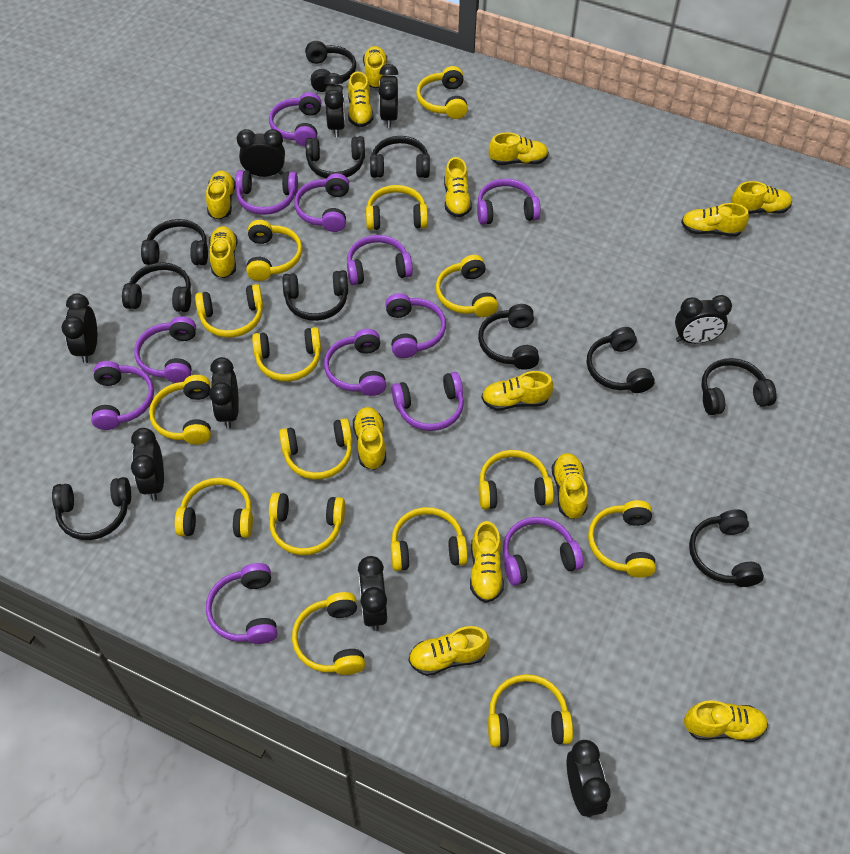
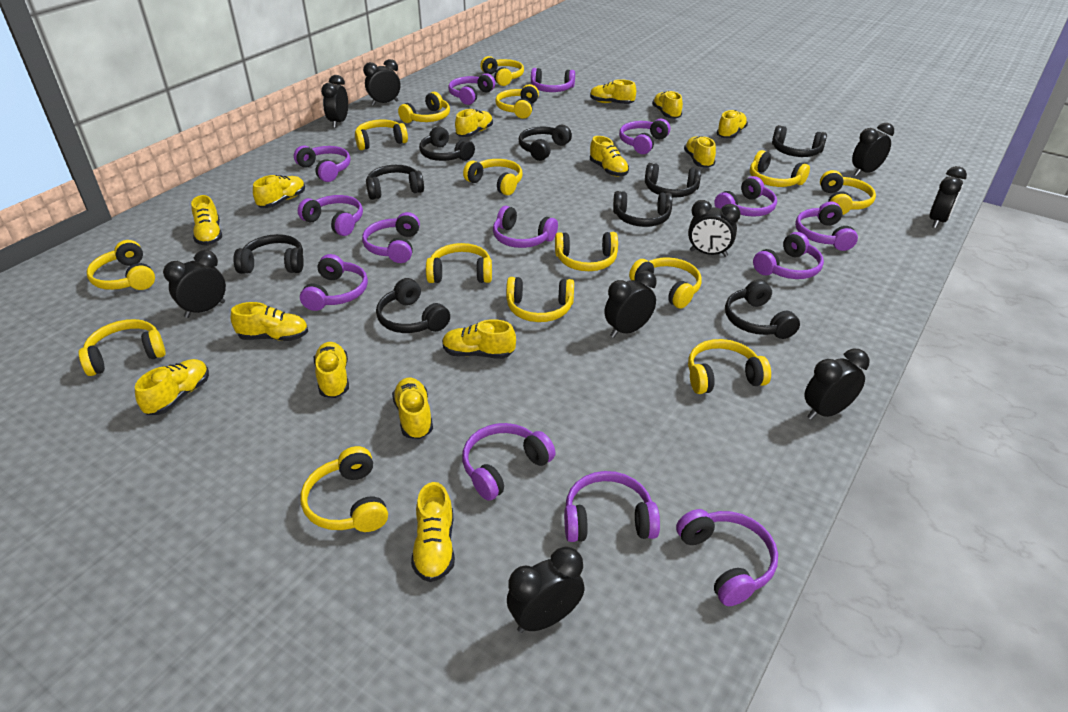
black headphones: [52,477,131,540] [122,262,191,312] [141,219,208,265] [283,270,348,321] [305,41,356,92] [305,136,365,178] [370,136,430,178] [478,304,539,370] [587,327,655,393] [689,509,764,587] [701,358,777,415] = 11 -> [233,234,304,274] [366,165,424,200] [376,278,450,333] [419,126,475,161] [519,125,572,161] [613,191,672,227] [645,163,701,198] [725,279,800,339] [772,125,827,157] = 9
purple headphones: [91,361,154,430] [134,316,196,383] [206,563,278,644] [235,170,298,215] [269,92,321,146] [294,173,349,232] [324,329,386,396] [347,235,413,285] [385,293,446,358] [392,372,464,431] [477,179,541,225] [503,517,584,586] = 12 -> [294,145,351,182] [298,195,363,236] [300,254,368,311] [362,212,420,263] [448,73,495,105] [462,423,556,501] [493,206,558,248] [531,68,575,92] [564,471,660,542] [619,119,670,154] [676,509,778,606] [714,176,777,217] [753,232,824,279] [795,201,858,251] = 14

